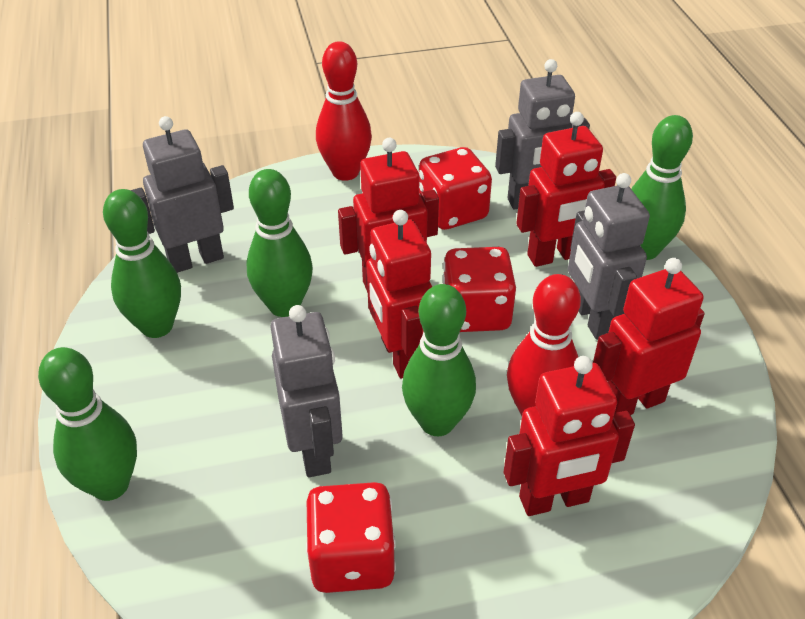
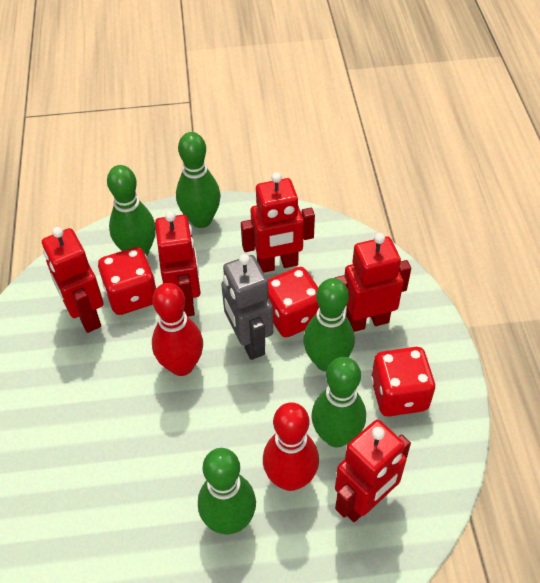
grey robot: [131,116,234,273] [270,305,343,478] [495,59,590,209] [568,173,650,340] = 4 -> [221,254,273,360] = 1

